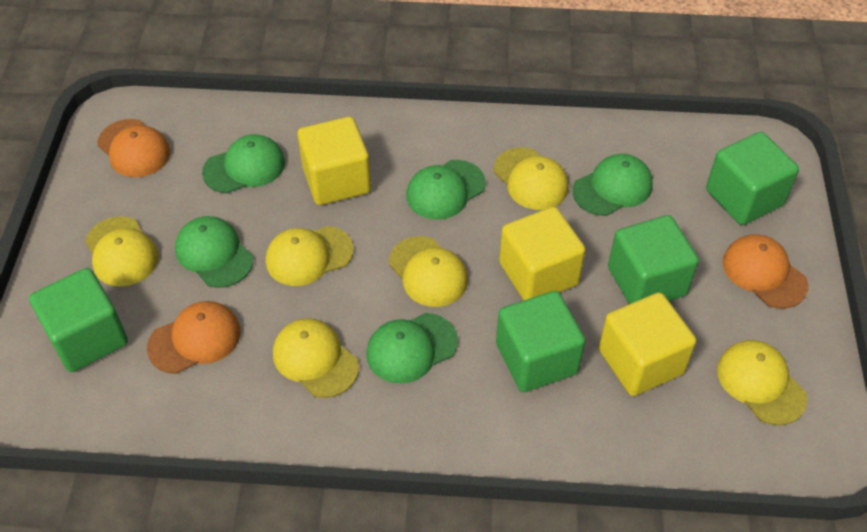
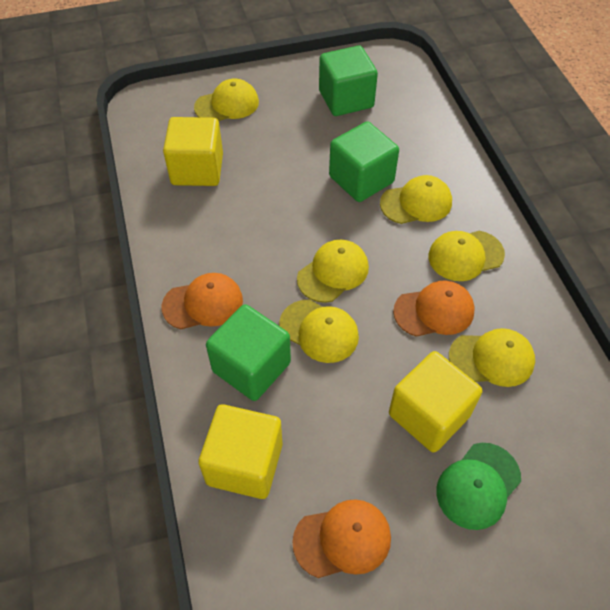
green cap: [175,216,253,288] [202,134,285,193] [366,313,458,384] [406,160,486,220] [573,154,653,216] = 5 -> [436,443,521,530] = 1
green cube: [29,268,128,372] [496,291,585,392] [608,215,699,304] [706,132,799,225] = 4 -> [206,304,291,401] [319,46,378,116] [329,122,399,202] = 3

